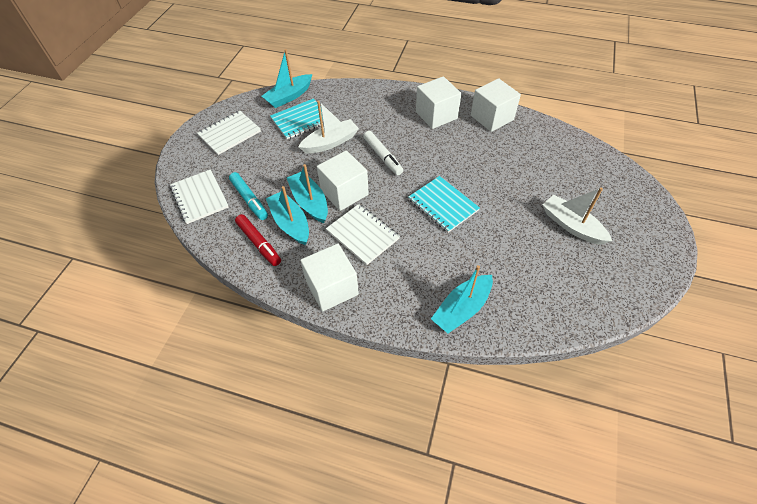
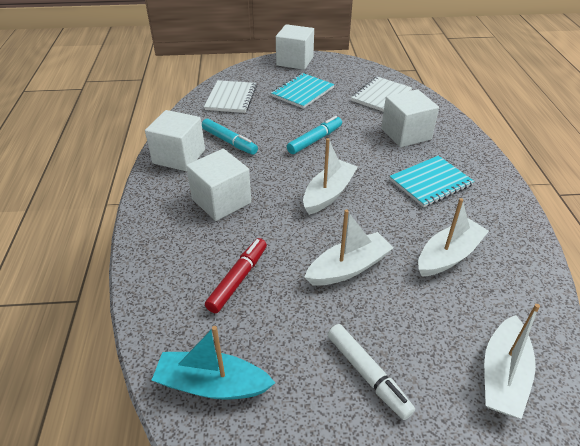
turquoise boat: [262,49,313,108] [266,186,309,245] [287,164,328,223] [431,265,493,333] = 4 -> [152,326,275,400] = 1
turquoise marker: [229,172,268,220] = 1 -> [202,119,258,155] [287,116,342,154] = 2
white boat: [298,101,359,154] [543,188,612,245] = 2 -> [303,138,358,215] [304,209,394,286] [418,198,489,277] [484,304,540,419] = 4
white notebook: [170,169,229,224] [197,111,261,155] [326,204,400,265] = 3 -> [204,80,257,113] [351,77,412,112] = 2

